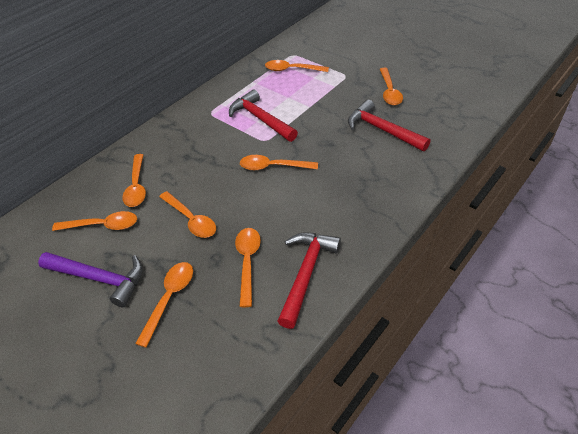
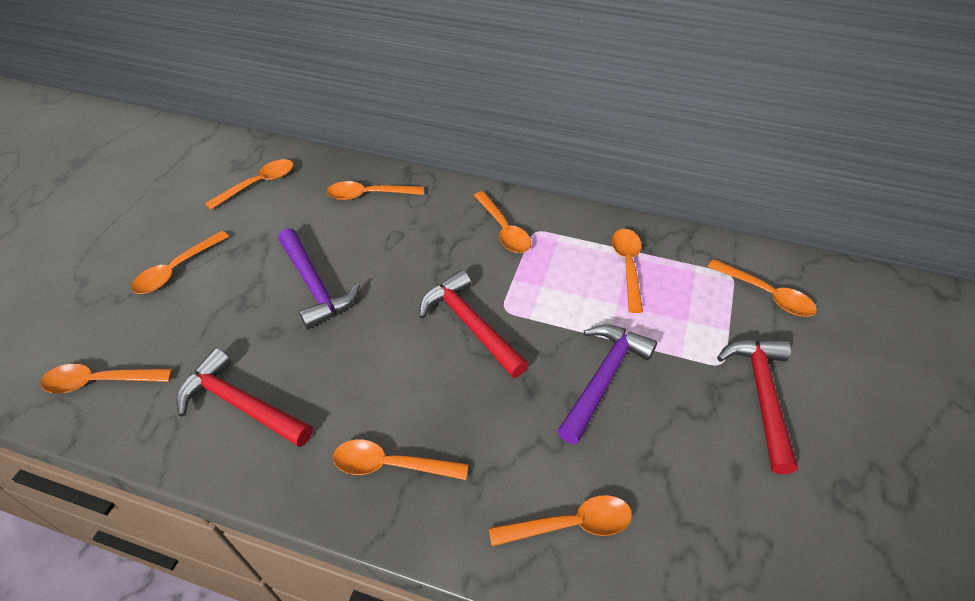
orange spoon: [52,211,137,231] [122,154,146,207] [135,262,193,348] [159,191,216,238] [235,228,261,307] [240,155,318,170] [265,60,329,72] [380,68,403,105] = 8 -> [40,364,172,393] [131,231,229,294] [205,159,293,210] [327,181,424,200] [333,440,468,480] [474,191,531,253] [489,495,632,546] [612,229,643,313] [708,259,817,317] = 9
purple hammer: [38,252,143,307] = 1 -> [278,228,360,329] [557,324,657,444] = 2

